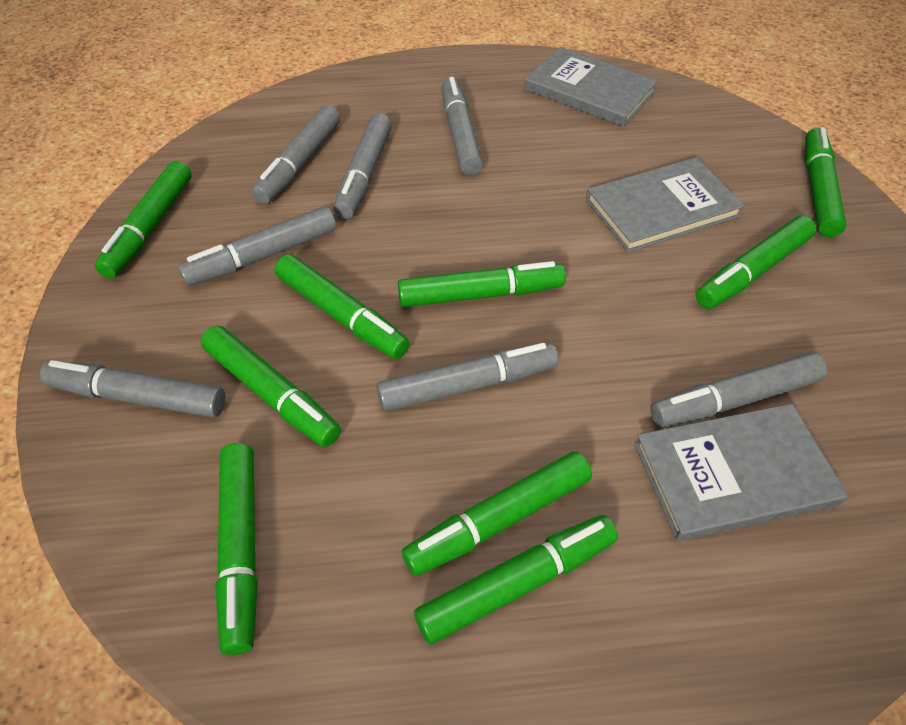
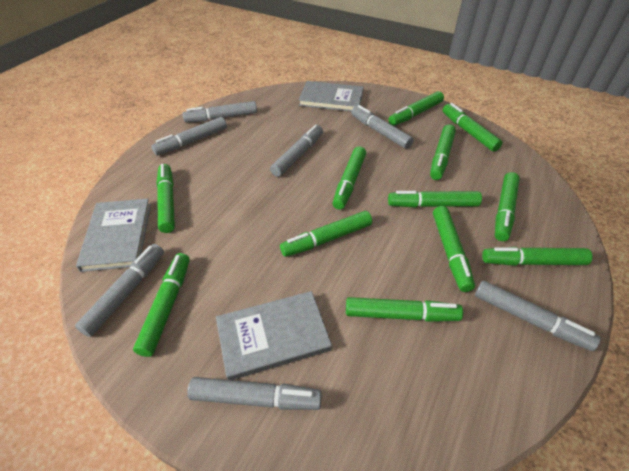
green marker: [95,161,192,278] [201,326,341,447] [215,443,258,655] [275,254,410,359] [398,261,566,307] [402,451,592,576] [414,515,618,645] [696,216,816,309] [805,127,847,237] = 9 -> [133,253,190,357] [156,164,175,233] [280,211,372,257] [333,146,366,210] [346,297,463,322] [388,91,444,126] [388,191,482,208] [430,124,456,180] [433,206,475,292] [442,103,503,152] [482,247,593,266] [495,172,520,241] = 12

